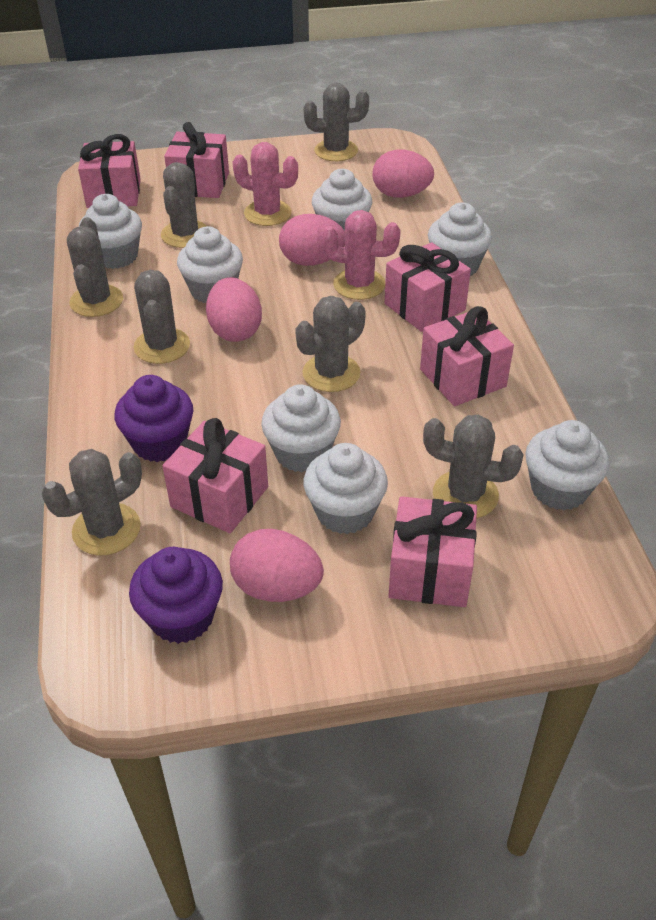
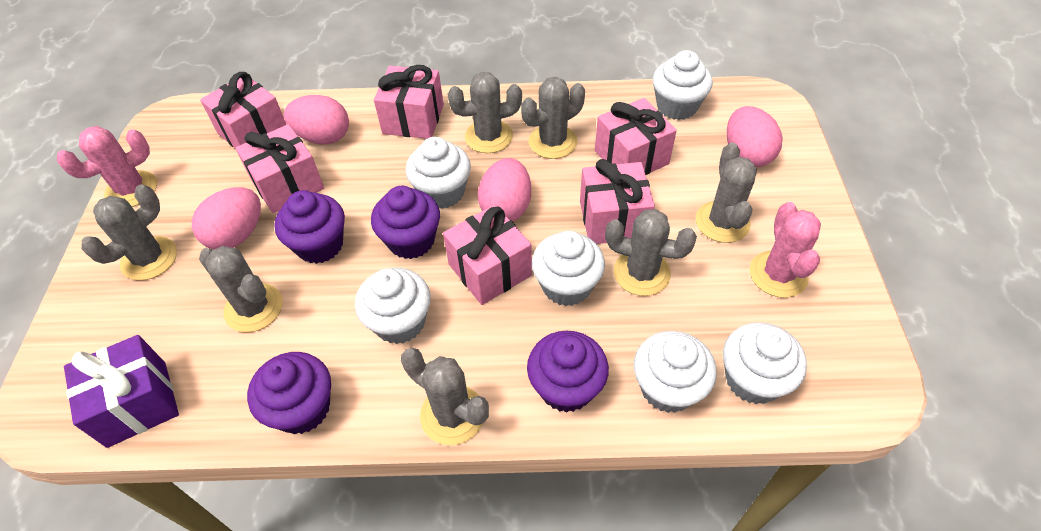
purple cupcake: [115,375,194,462] [129,547,223,644] = 2 -> [247,352,331,434] [274,190,345,264] [371,186,440,259] [527,331,609,413] = 4
purple gift: none = 0 -> [64,335,179,448] = 1
white cupcake: [79,194,142,269] [177,226,243,303] [261,384,341,472] [304,443,388,534] [312,169,372,231] [428,202,492,276] [525,420,609,510] = 7 -> [355,268,431,344] [405,137,471,209] [532,231,605,306] [634,331,717,413] [653,50,713,120] [723,322,807,404] = 6

